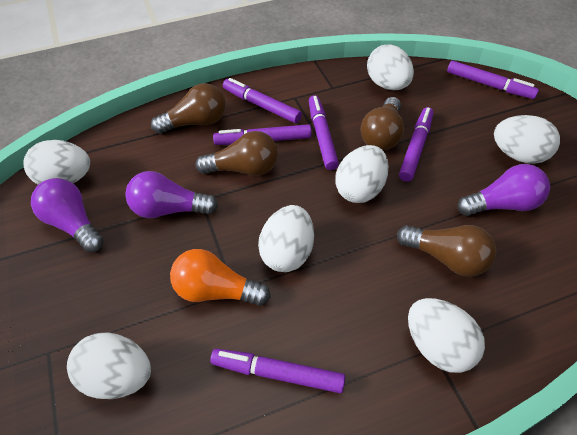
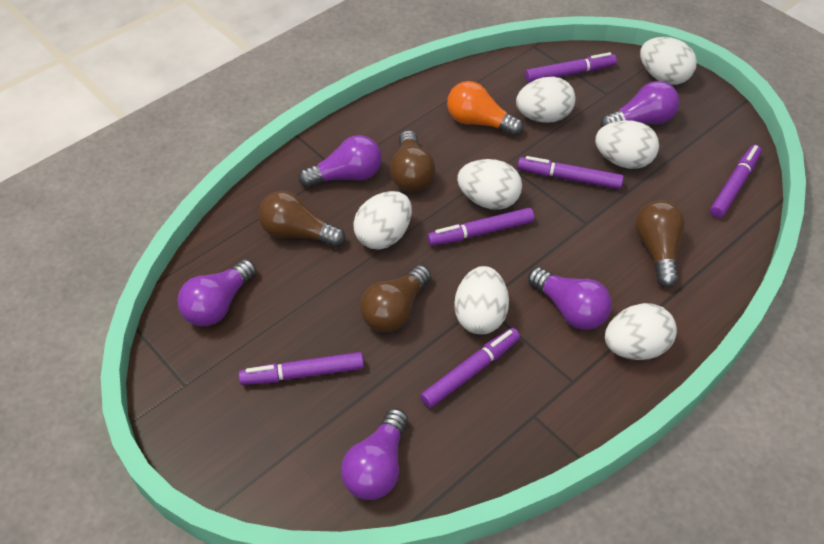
purple light bulb: [31,178,104,252] [125,171,218,218] [458,164,550,216] = 3 -> [177,259,256,326] [299,135,382,188] [341,408,408,500] [528,267,612,330] [601,81,679,128] = 5

